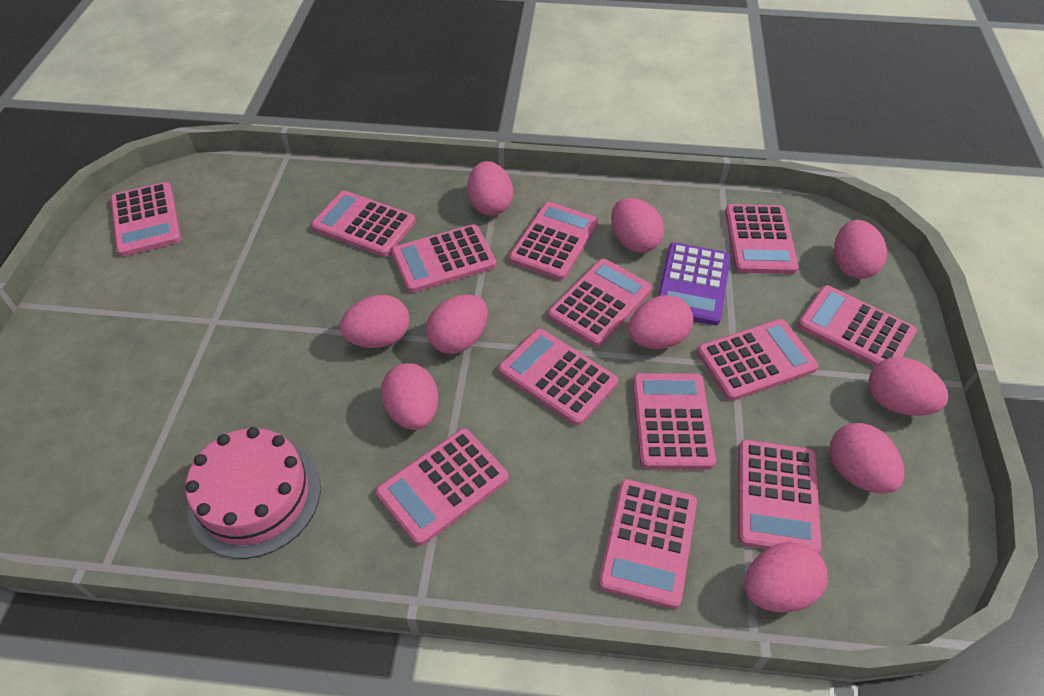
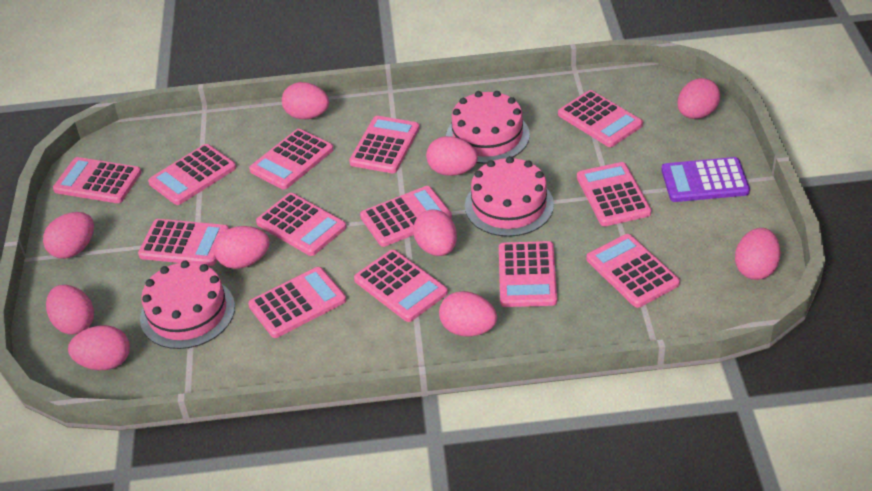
pink cake: [185,427,321,559] = 1 -> [140,261,235,349] [446,91,530,164] [465,156,554,237] = 3

